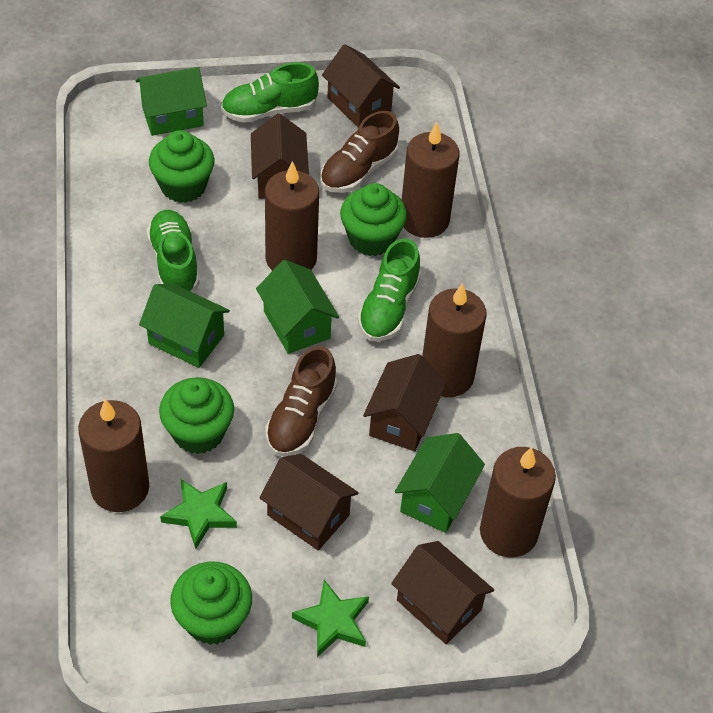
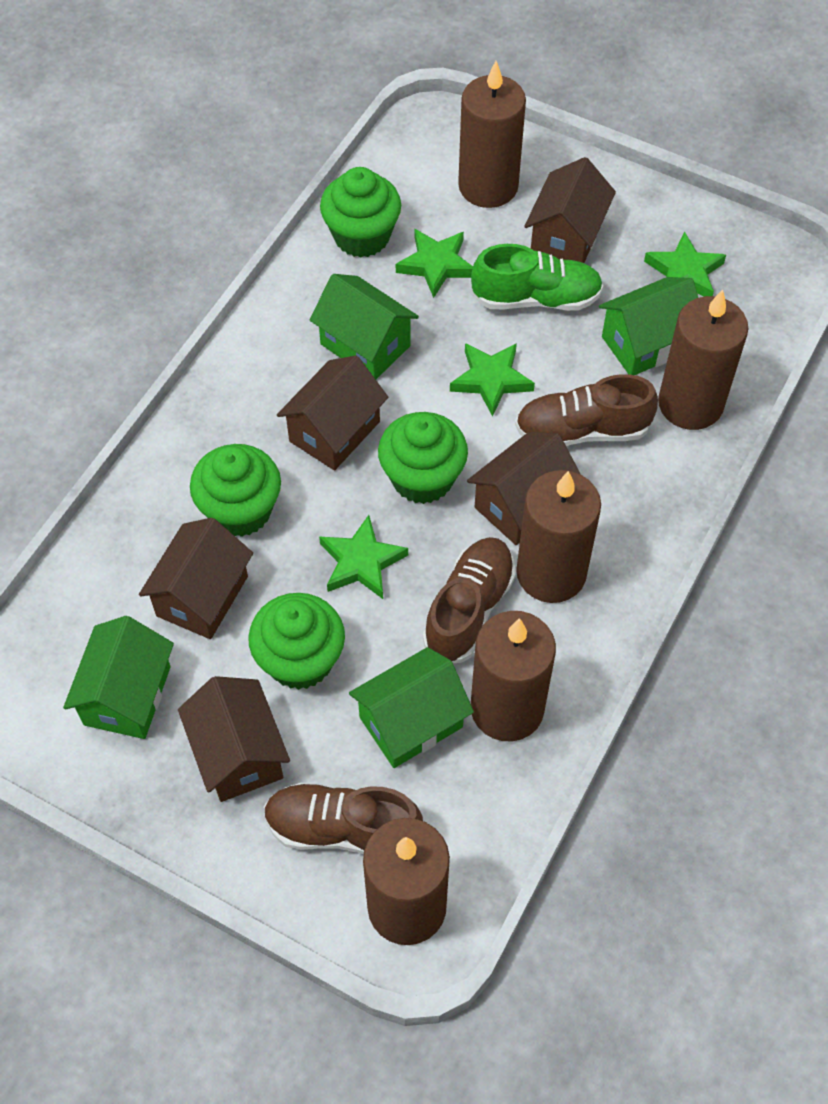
brown shoe: [265,346,338,457] [320,111,399,193] = 2 -> [264,783,423,854] [423,537,516,663] [515,374,658,446] = 3
green shoe: [147,210,200,292] [221,62,319,123] [358,238,421,342] = 3 -> [471,244,603,311] = 1
green star: [160,479,237,549] [292,580,369,657] = 2 -> [319,515,408,599] [396,229,473,298] [450,343,535,417] [644,231,726,297] = 4

